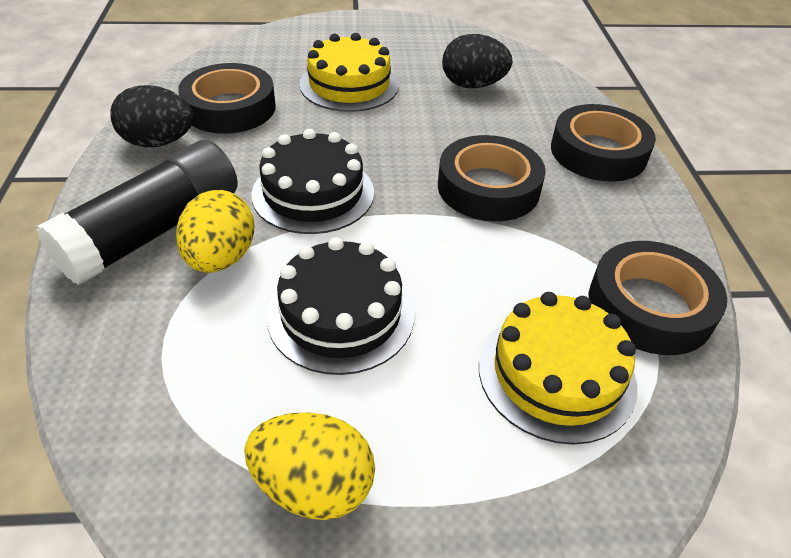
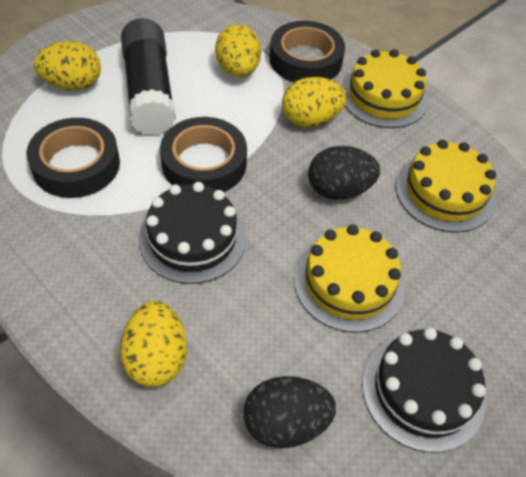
black tape: [178,63,276,134] [438,135,546,221] [551,104,656,182] [588,241,727,355] = 4 -> [26,118,120,198] [160,117,247,192] [270,21,345,82] = 3
yellow cake: [300,33,399,112] [479,292,637,445] = 2 -> [294,224,405,333] [342,49,429,128] [396,140,496,233] = 3
yellow egg: [176,190,255,273] [244,412,375,520] = 2 -> [34,41,101,90] [120,301,187,387] [215,24,261,77] [282,77,347,127] = 4

